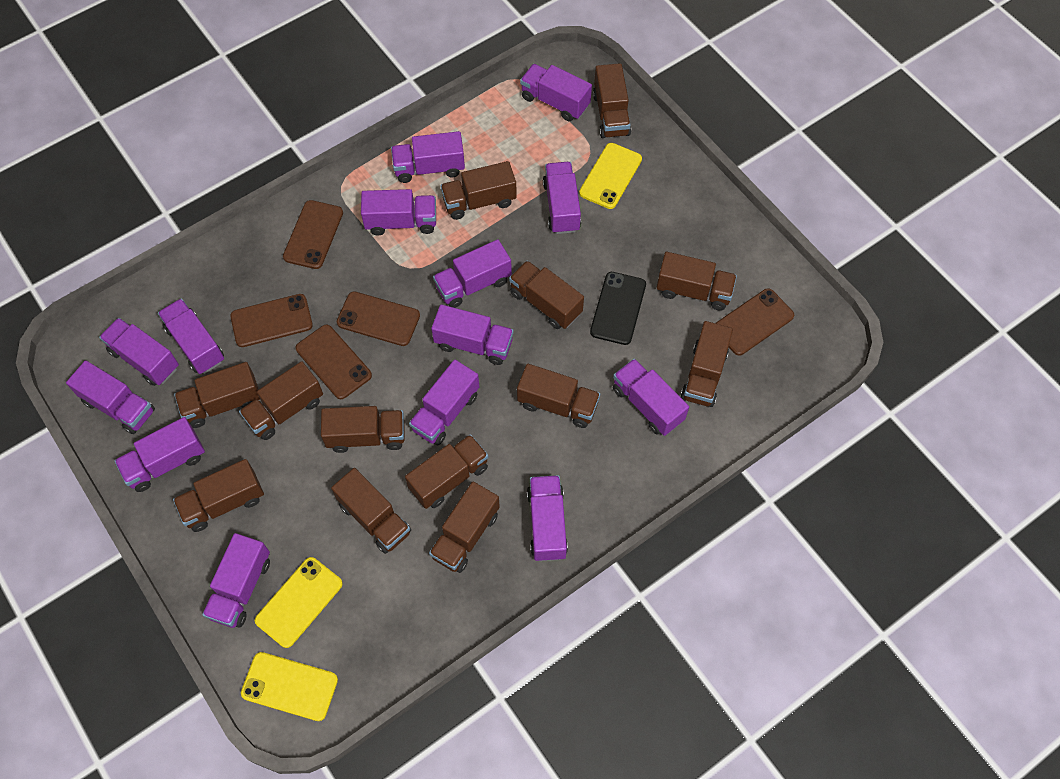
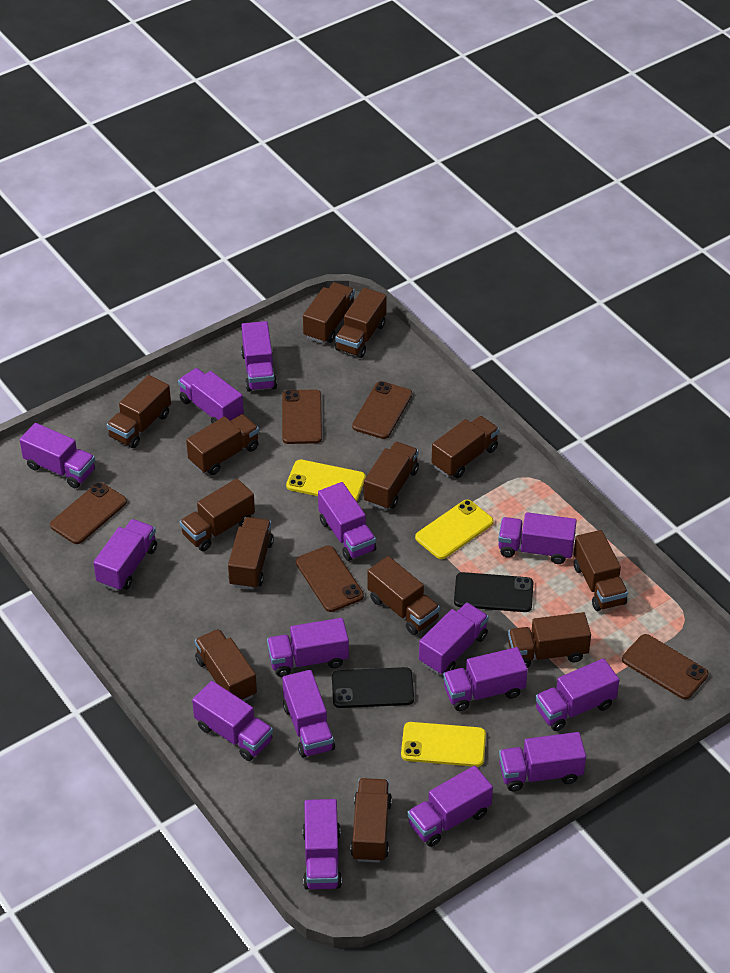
black phone: [590,272,646,345] = 1 -> [332,667,414,708] [454,572,533,612] = 2
purple truck: [66,360,155,434] [99,318,179,386] [114,417,205,492] [158,298,224,374] [202,533,270,628] [361,189,436,236] [391,131,465,183] [409,360,479,445] [431,304,514,365] [433,239,512,308] [520,64,592,121] [527,475,568,561] [543,162,581,234] [613,358,689,436] = 14 -> [20,423,95,488] [93,519,157,591] [178,368,244,423] [192,681,273,761] [241,321,277,392] [267,618,349,677] [282,670,335,758] [302,799,342,889] [318,482,376,561] [407,766,493,847] [419,603,489,675] [443,647,528,711] [498,512,577,564] [499,732,586,791] [535,658,619,731] = 15

